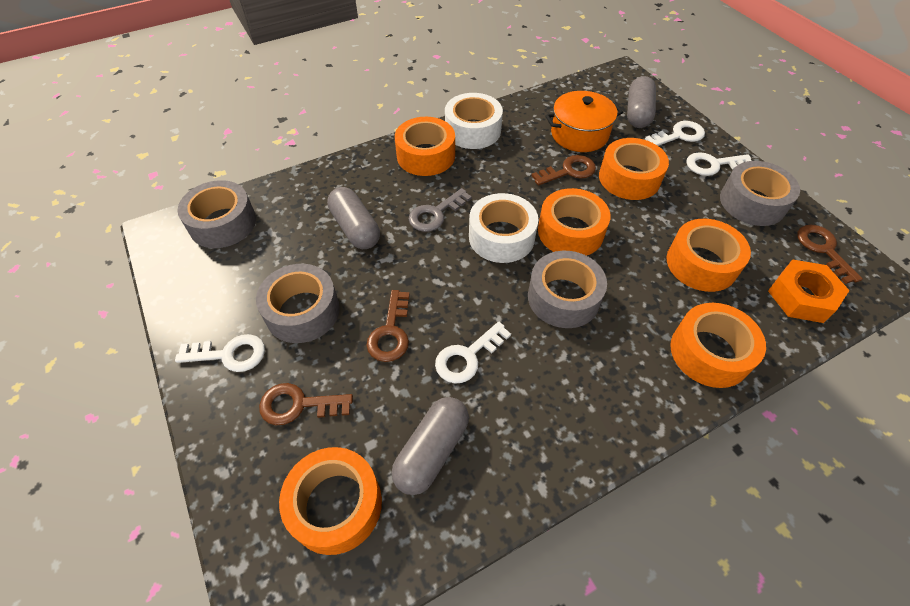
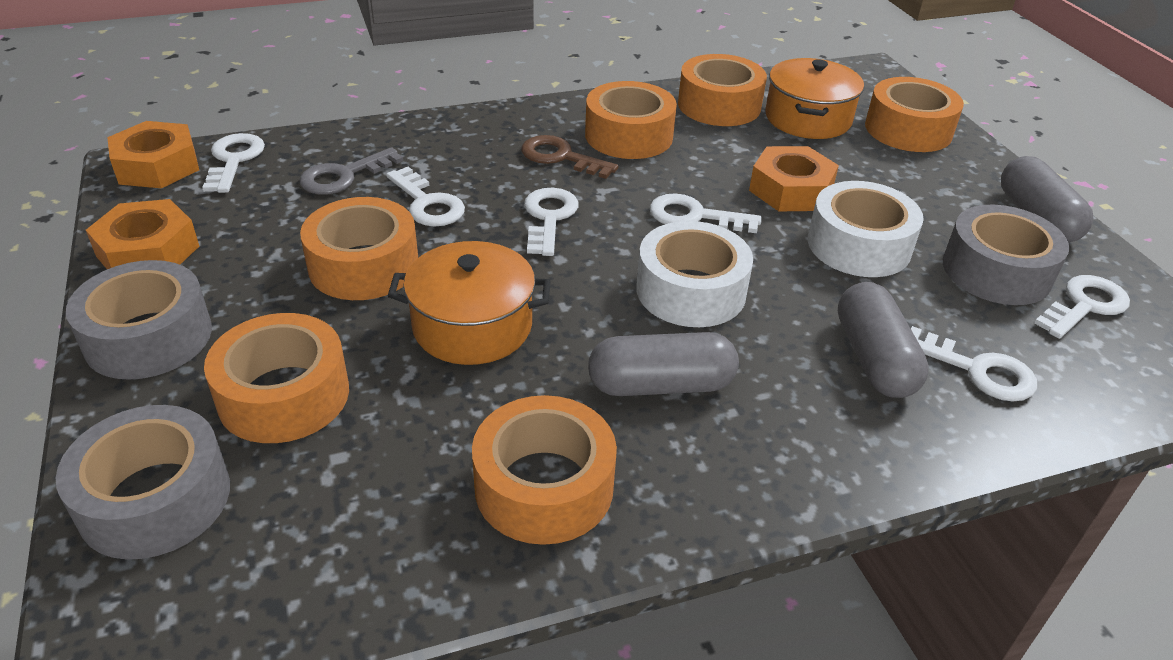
brown key: [259,383,353,425] [366,290,410,362] [531,155,596,186] [797,225,863,284] = 4 -> [521,135,619,179] = 1
grey tape: [178,180,256,248] [256,264,340,343] [528,251,607,328] [720,161,800,226] = 4 -> [56,405,230,560] [66,260,212,380] [943,205,1070,305] = 3
orange nut: [768,259,850,323] = 1 -> [86,199,199,269] [107,121,199,188] [749,146,839,211] = 3
orange pot: [545,91,623,152] = 1 -> [388,241,551,365] [766,58,864,139] = 2
white key: [175,334,265,372] [435,322,511,383] [645,121,705,146] [686,152,752,176] = 4 -> [202,133,265,193] [386,167,465,227] [524,188,579,256] [650,193,762,233] [911,326,1037,402] [1034,275,1130,339] = 6

